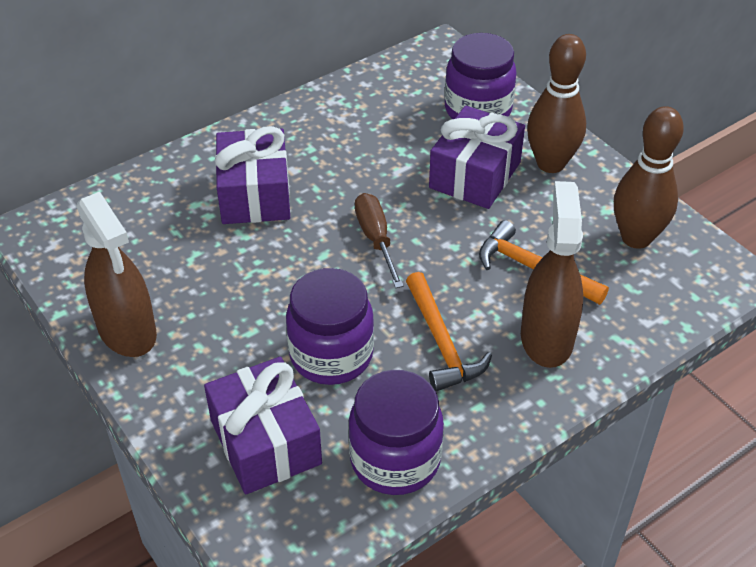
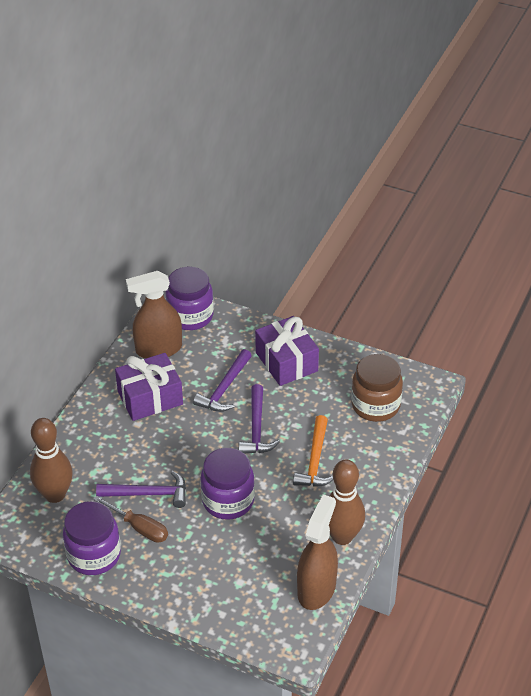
brown jar: none = 0 -> [351,354,403,422] = 1
orange hammer: [406,272,492,391] [479,220,609,305] = 2 -> [293,415,333,487] = 1
purple gift: [204,357,322,494] [215,126,290,224] [429,106,525,209] = 3 -> [115,353,183,421] [255,316,319,386] = 2
purple hammer: none = 0 -> [96,471,186,508] [193,349,252,412] [239,384,280,454] = 3

